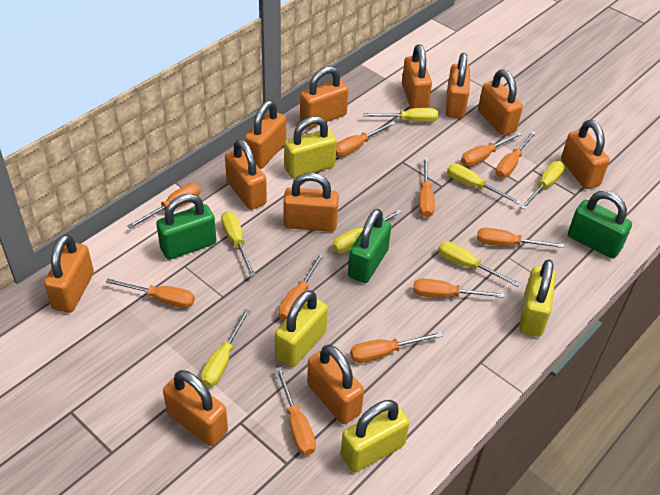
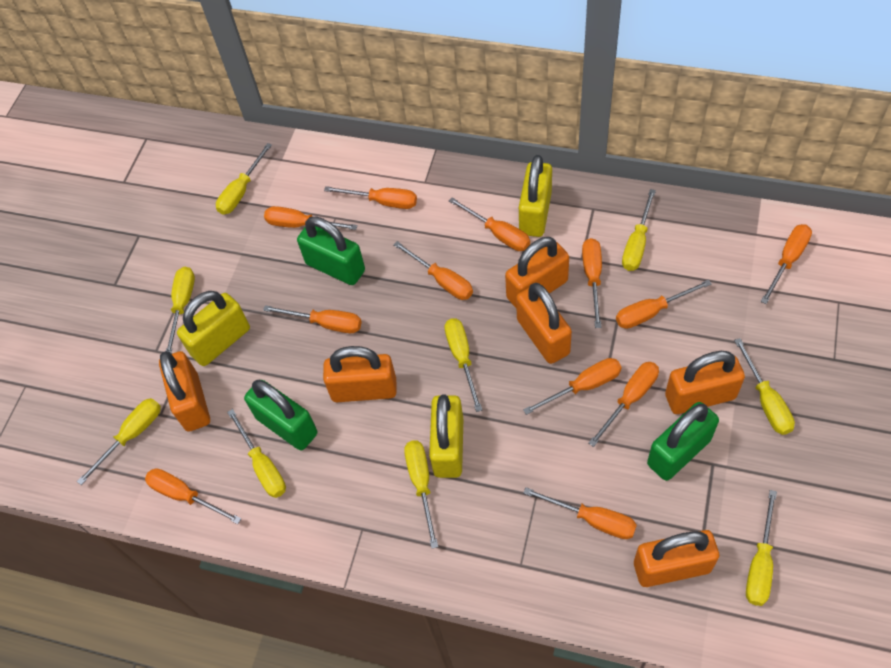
orange padlock: [44,234,94,313] [163,370,228,446] [225,139,267,210] [245,100,286,169] [283,173,339,232] [300,66,349,128] [307,345,364,424] [402,45,432,109] [446,53,470,119] [478,70,523,136] [561,120,610,189] = 11 -> [159,351,210,432] [323,346,397,402] [505,237,569,309] [516,283,572,364] [634,530,719,587] [665,351,745,414] = 6
orange screwdriver: [105,279,195,308] [127,183,201,229] [275,367,316,455] [279,253,324,321] [336,121,396,157] [350,332,443,363] [413,279,505,298] [419,158,435,218] [461,132,522,167] [477,228,564,248] [496,131,536,178] = 11 -> [145,468,241,524] [263,305,361,333] [264,206,357,230] [324,186,417,209] [393,241,473,300] [449,197,530,251] [523,358,622,415] [523,487,637,539] [582,238,602,328] [589,362,659,447] [616,279,712,329] [760,224,812,304] = 12
yellow padlock: [275,290,328,367] [284,116,337,178] [341,400,410,473] [519,259,556,337] = 4 -> [177,291,250,366] [429,395,463,478] [519,155,552,237] = 3
yellow screwdriver: [201,309,250,387] [221,211,255,277] [332,209,402,253] [363,108,438,122] [438,241,520,287] [447,164,521,204] [520,161,565,210] = 7 -> [77,398,161,485] [166,267,195,353] [216,143,272,215] [227,409,286,498] [404,440,438,549] [444,318,482,412] [622,189,656,271] [734,338,795,435] [746,490,777,606] = 9

